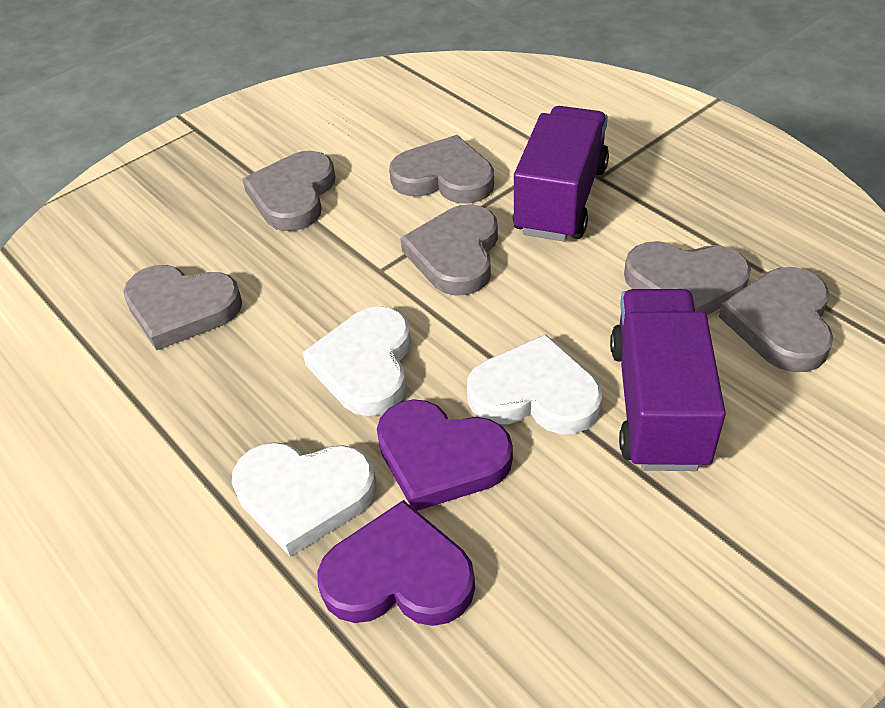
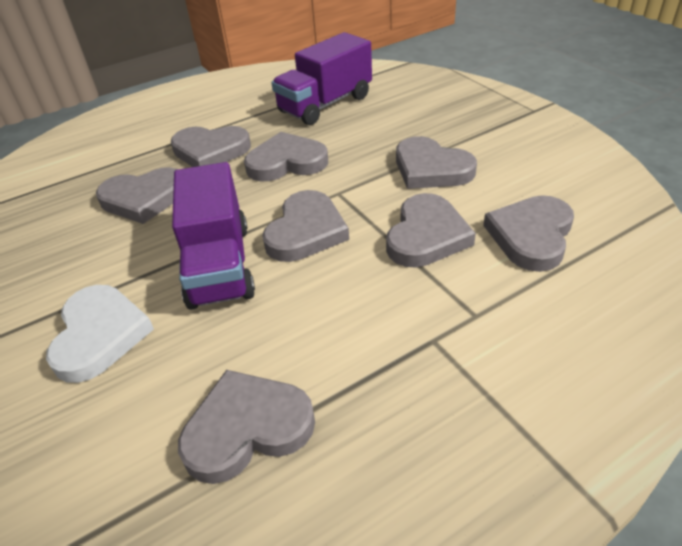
grey heart: [123,265,242,350] [242,151,335,231] [389,135,494,203] [400,204,498,296] [624,241,751,315] [719,267,833,372] = 6 -> [96,167,178,224] [171,126,251,167] [178,370,315,484] [244,132,328,181] [262,190,349,262] [386,193,476,268] [396,136,477,189] [483,195,574,272] = 8
purple heart: [317,500,475,626] [377,399,513,511] = 2 -> none = 0
white heart: [232,442,376,557] [302,306,411,416] [467,334,602,434] = 3 -> [46,285,154,383] = 1

